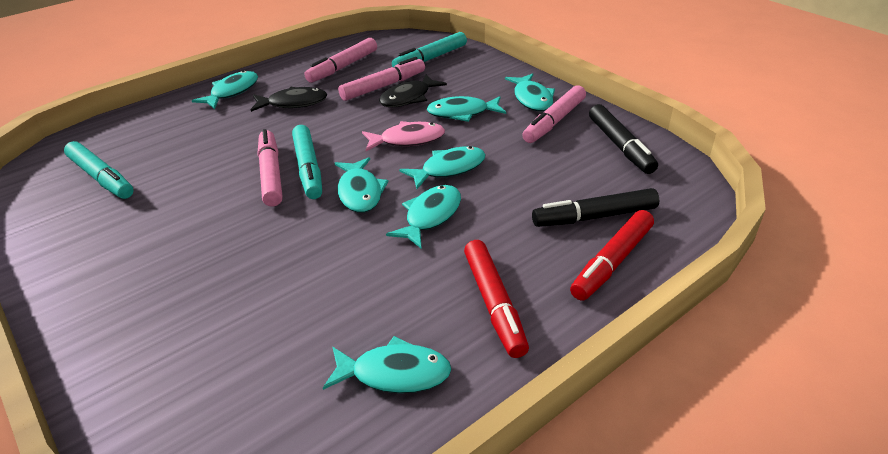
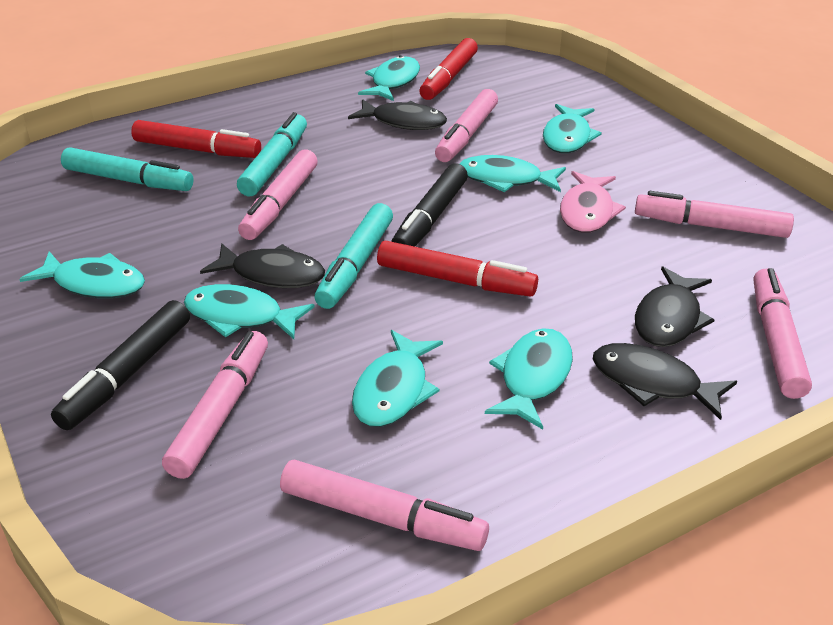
black fish: [251,87,327,112] [379,74,447,107] = 2 -> [200,243,325,288] [348,99,447,130] [593,343,737,420] [635,267,715,347] = 4
pink marker: [258,129,283,207] [304,38,377,83] [338,57,425,101] [522,85,586,143] = 4 -> [162,331,268,479] [238,150,318,240] [280,460,489,551] [435,89,498,162] [635,191,794,238] [754,268,812,399] = 6
red marker: [464,240,529,358] [570,210,654,301] = 2 -> [131,120,261,158] [377,241,538,297] [419,38,478,100] = 3

